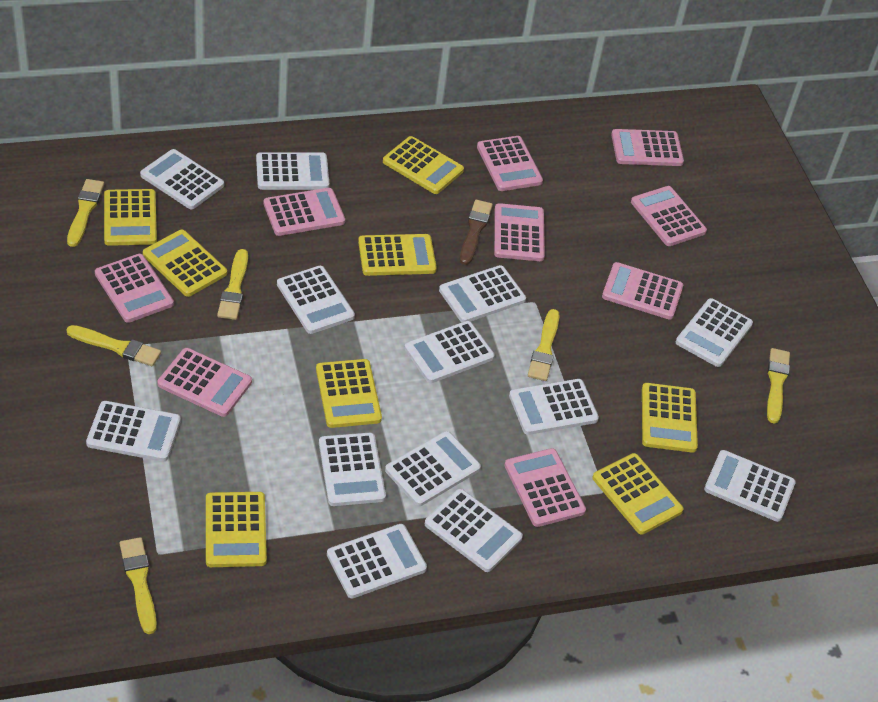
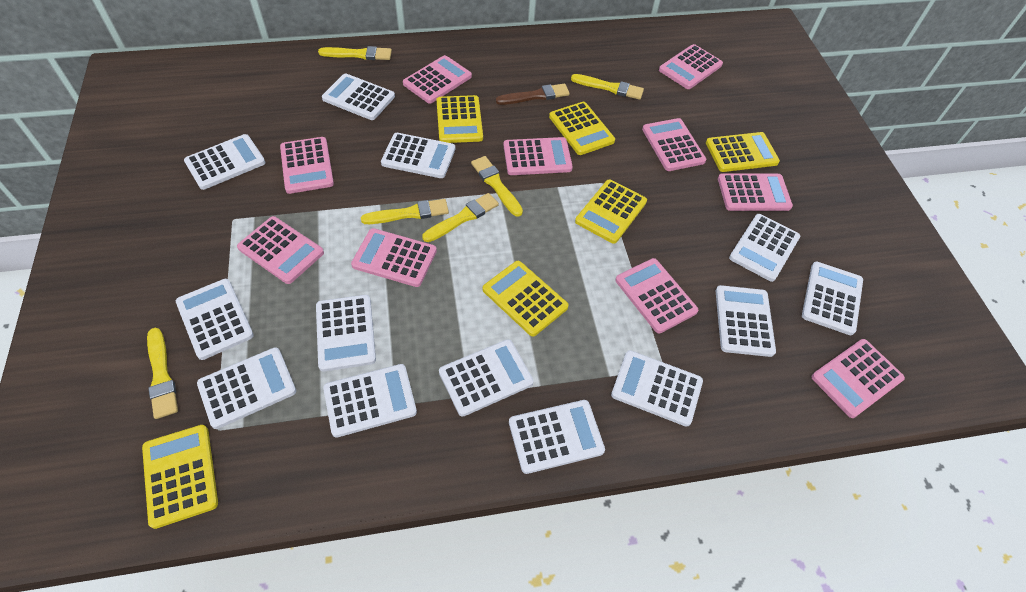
pink calculator: [95,254,174,323] [157,348,252,417] [264,188,345,236] [477,136,543,191] [494,203,545,261] [504,448,586,527] [602,262,683,320] [611,129,684,166] [631,186,707,246] = 9 -> [237,216,324,284] [280,137,334,194] [351,228,437,287] [403,55,472,103] [504,137,573,175] [615,258,698,334] [642,118,706,171] [659,44,723,89] [718,173,793,211] [812,339,905,418] = 10
yellow calculator: [104,189,157,246] [143,230,227,297] [206,492,267,567] [316,359,382,428] [358,234,437,276] [383,136,464,194] [592,453,684,535] [642,383,698,453] = 8 -> [142,425,218,529] [436,95,483,143] [483,261,569,336] [549,102,615,155] [575,179,647,244] [706,132,780,172] = 6

